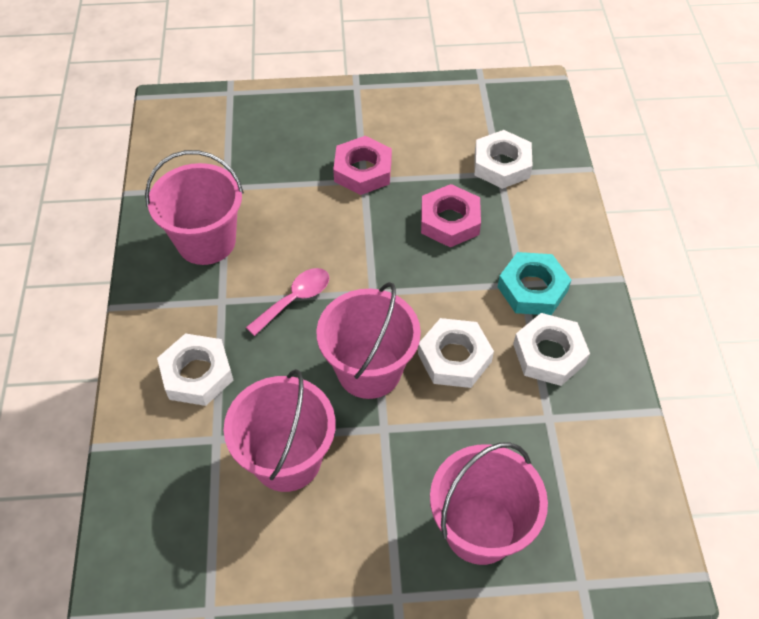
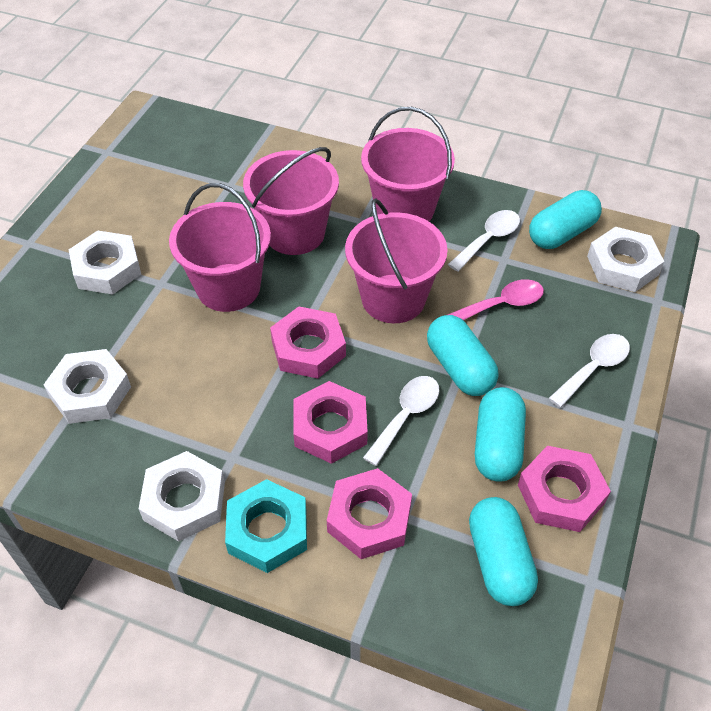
pink nut: [333,136,392,195] [421,184,481,248] = 2 -> [270,306,346,379] [293,381,368,464] [327,468,412,559] [518,446,611,532] = 4
turquoise capsule: none = 0 -> [427,315,498,396] [469,497,538,606] [475,387,526,482] [529,190,602,249] = 4
white spoon: none = 0 -> [363,376,439,466] [448,210,520,272] [549,334,630,408] = 3

